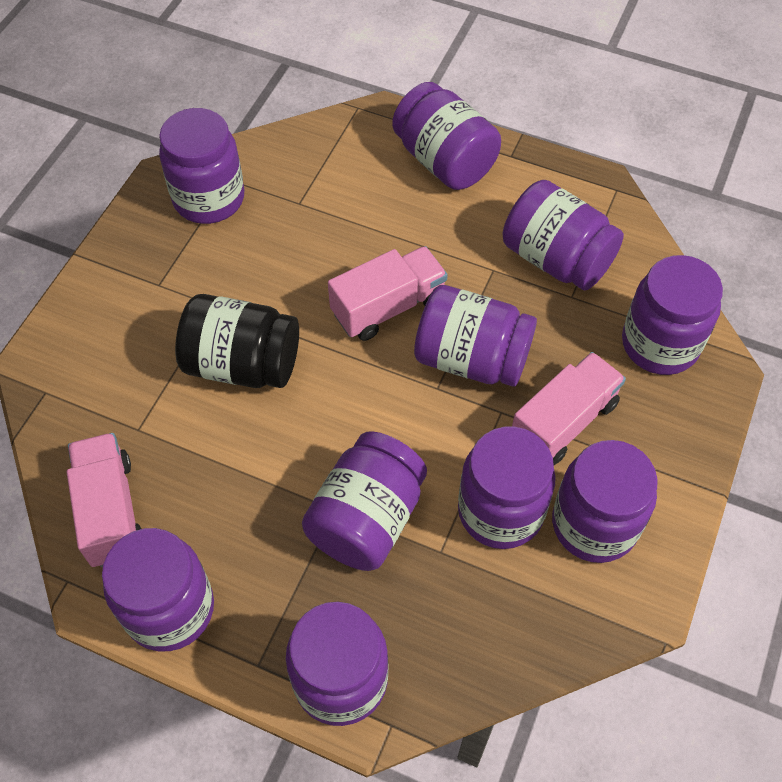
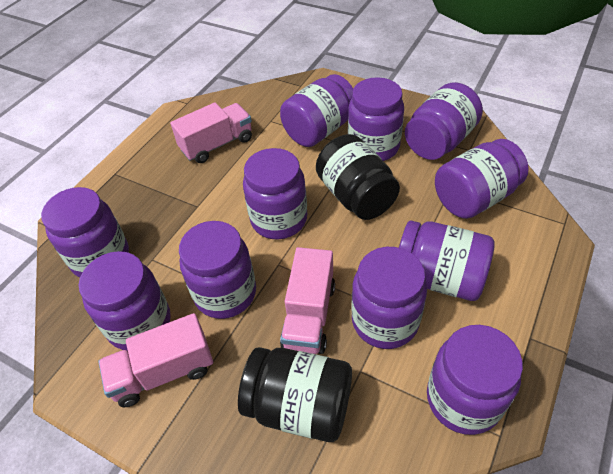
black jar: [175,294,299,388] = 1 -> [238,347,352,442] [316,134,400,220] = 2
purple jar: [102,528,214,651] [159,108,244,224] [286,602,388,726] [302,431,427,571] [392,82,501,190] [414,285,537,387] [458,427,556,549] [503,180,624,290] [552,440,658,563] [622,255,723,375] = 10 -> [41,187,129,277] [79,251,171,351] [179,221,256,319] [243,148,307,239] [280,74,353,147] [348,77,404,161] [351,247,427,349] [399,221,495,301] [405,82,483,160] [427,325,523,435] [435,139,529,219] = 11

